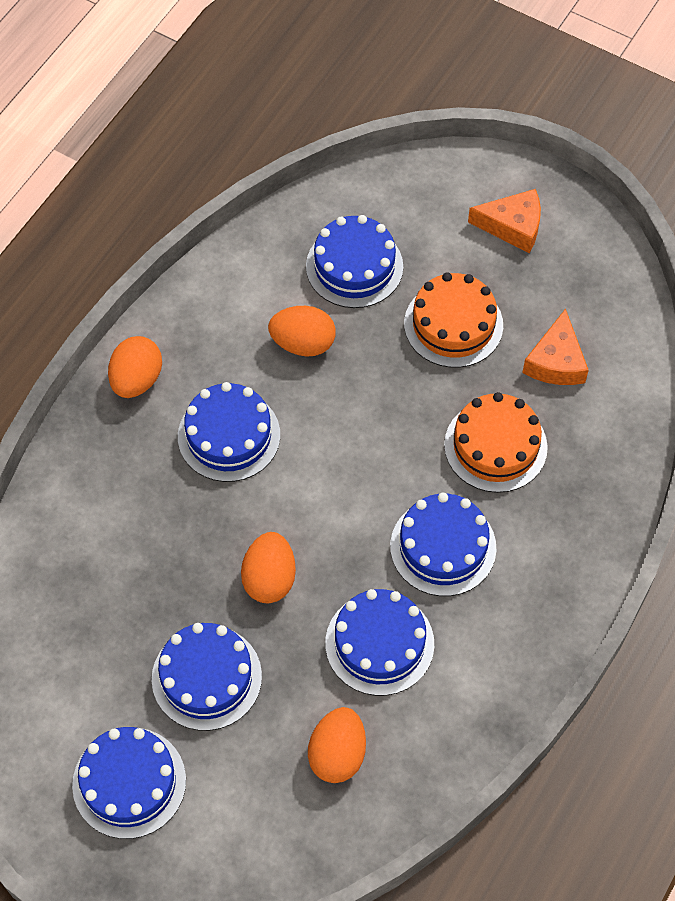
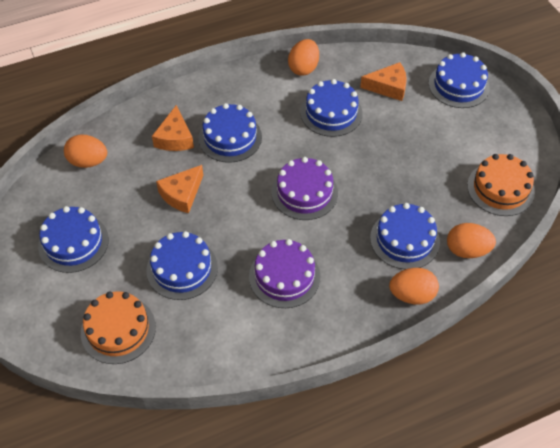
orange cheese: [468,189,541,253] [522,308,589,385] = 2 -> [152,105,194,151] [156,165,203,213] [360,62,407,101] = 3
purple cake: none = 0 -> [249,239,320,308] [272,157,338,220] = 2

